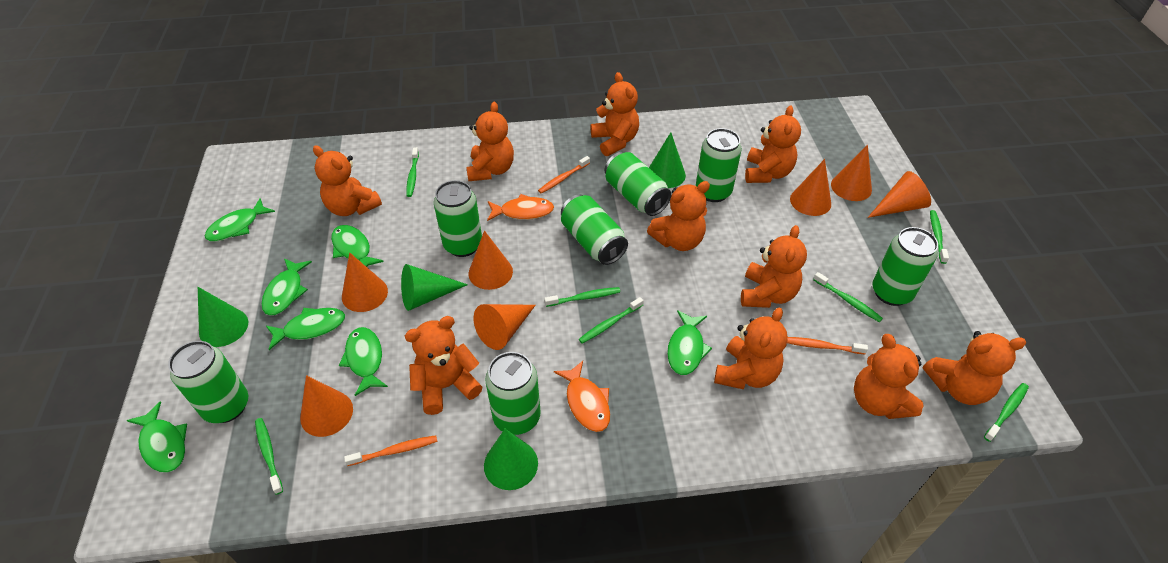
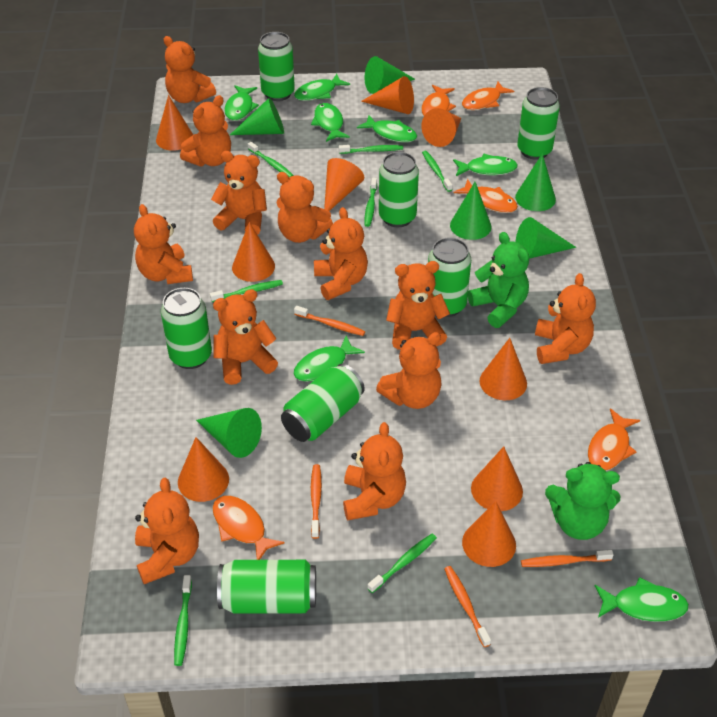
green cone: [198,287,248,347] [401,264,468,311] [484,429,538,490] [649,132,686,188] = 4 -> [196,408,262,458] [230,98,284,135] [365,56,415,94] [450,182,491,240] [515,154,556,211] [516,217,576,259] = 6
green teddy bear: none = 0 -> [468,232,529,328] [545,462,620,540] = 2
orange cone: [300,375,353,437] [342,253,388,312] [469,231,513,290] [474,304,536,350] [790,159,831,216] [831,145,872,201] [868,171,931,218] = 7 -> [156,95,193,151] [178,437,229,502] [232,222,275,282] [324,158,364,211] [361,76,414,114] [421,108,461,147] [462,501,516,567] [471,446,523,511] [479,338,527,400] = 9
orange fish: [487,194,554,221] [554,361,610,432] = 2 -> [212,496,285,560] [421,85,456,116] [454,179,518,213] [462,82,514,110] [588,409,640,470] = 5
orange teddy bear: [313,145,382,216] [405,316,482,415] [466,102,514,181] [591,72,639,156] [647,181,710,251] [714,307,788,389] [741,225,807,308] [745,106,801,183] [854,334,924,419] [923,331,1026,405] = 10 -> [134,204,193,284] [135,478,199,584] [164,36,216,103] [180,95,231,167] [211,151,267,235] [213,289,278,385] [276,172,333,243] [314,207,368,300] [343,422,406,520] [376,332,442,409] [386,261,450,350] [535,273,596,364] = 12
orange toothbrush: [344,435,437,466] [538,156,590,194] [787,337,868,354] = 3 -> [294,306,365,336] [311,464,322,539] [444,566,491,647] [521,550,613,567] = 4

